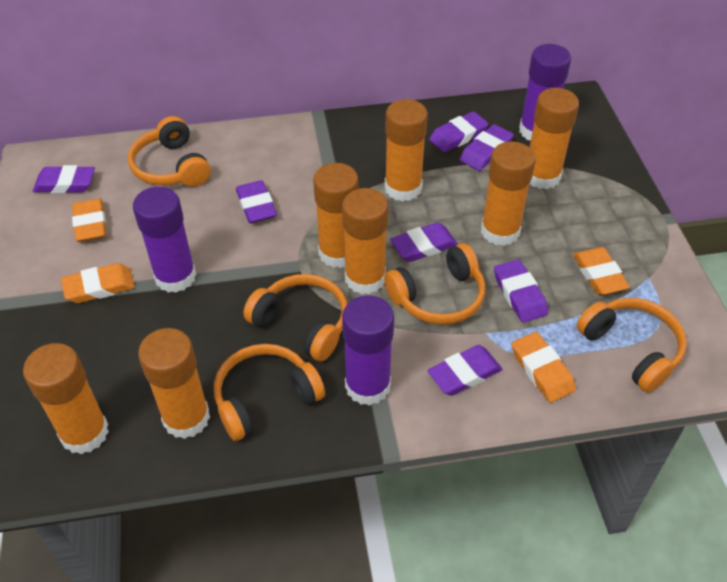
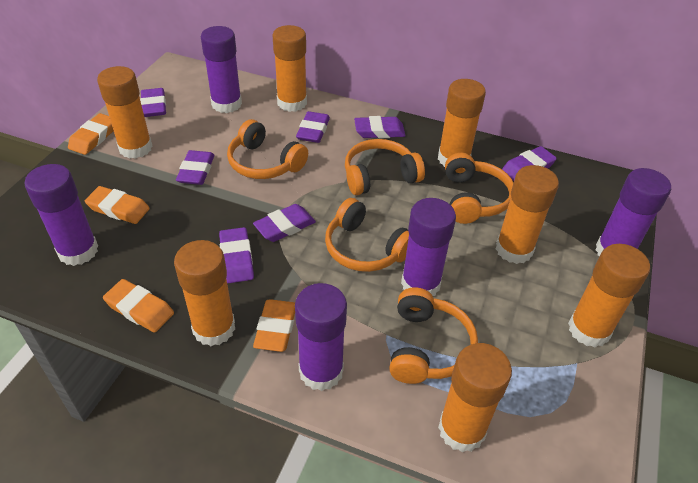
purple glue stick: [133,186,196,293] [342,295,394,406] [519,44,571,140] = 3 -> [24,164,98,266] [201,26,242,113] [295,283,347,391] [401,198,456,296] [595,168,671,256] = 5

